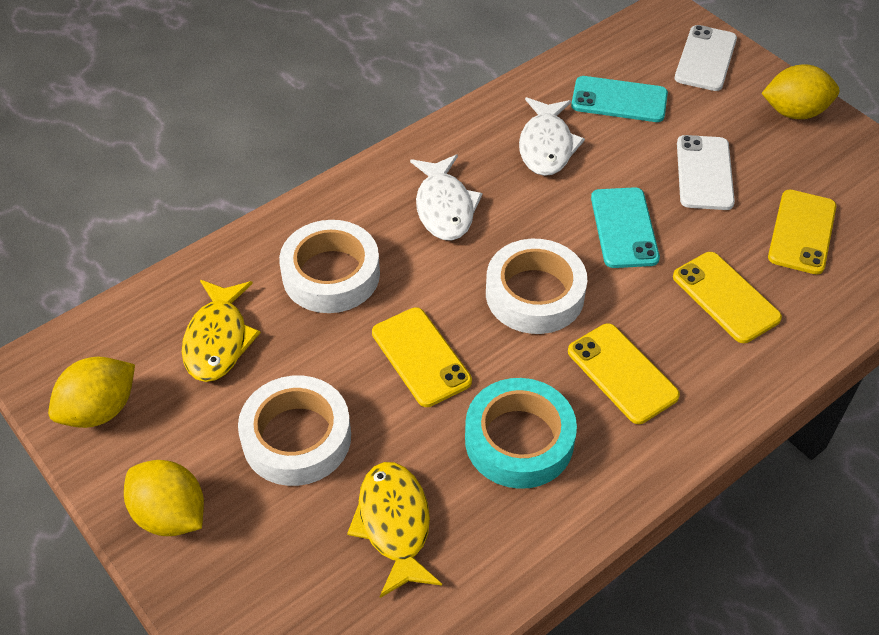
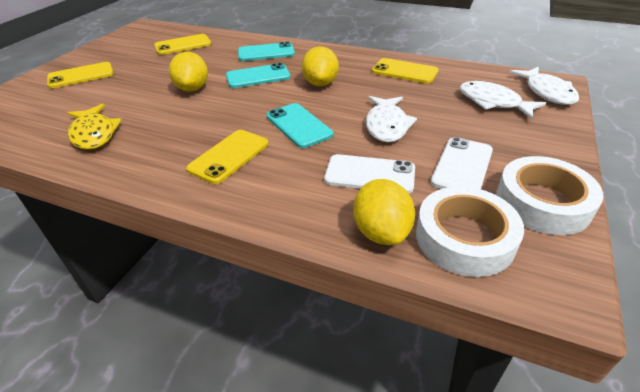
turquoise phone: [571,76,668,122] [591,187,660,268] = 2 -> [226,63,291,88] [238,42,295,61] [267,103,333,148] = 3
turquoise tape: [465,378,577,489] = 1 -> none = 0
white fish: [410,155,483,241] [519,97,585,176] = 2 -> [366,96,417,142] [460,81,546,119] [510,67,579,105] = 3
white tape: [238,376,351,486] [279,220,380,313] [486,239,587,334] = 3 -> [416,186,524,277] [496,156,604,235] = 2
yellow fish: [182,280,261,382] [347,462,442,598] = 2 -> [68,104,122,150] = 1

